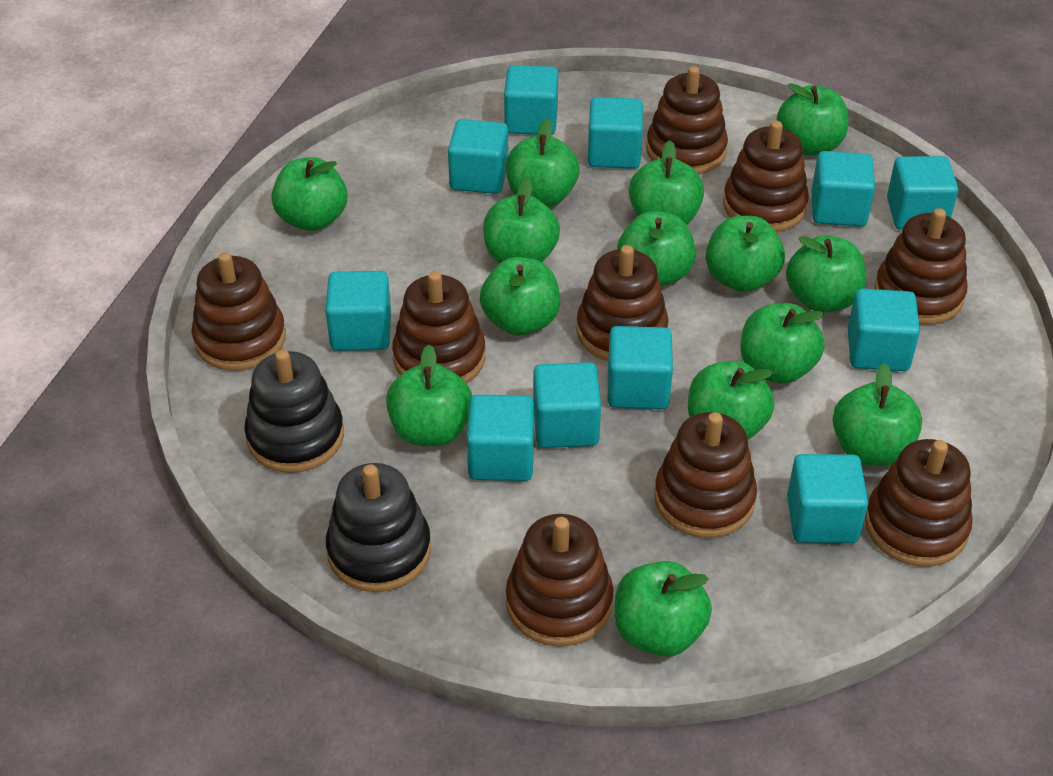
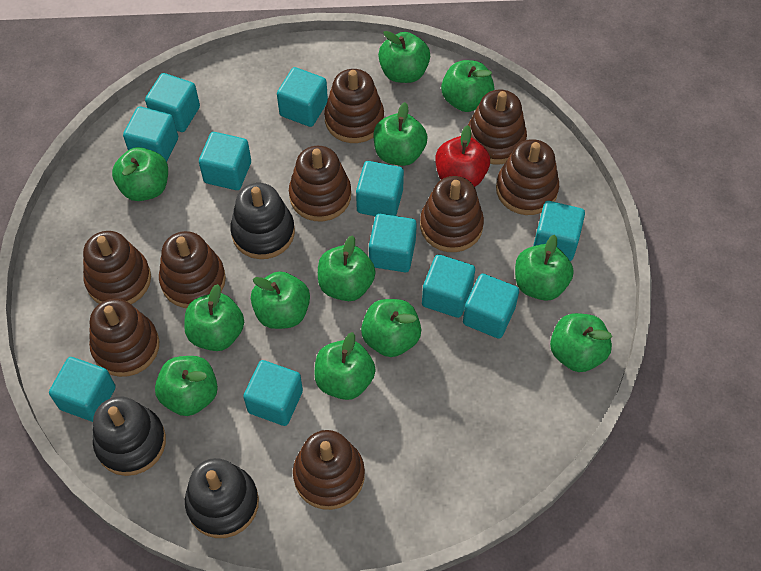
black stacking toy: [244,350,344,473] [326,463,431,592] = 2 -> [93,396,166,476] [185,458,259,538] [230,183,295,259] = 3
green apple: [271,157,348,231] [386,345,472,446] [480,257,560,335] [483,177,560,264] [506,118,579,207] [615,561,712,657] [617,211,695,286] [629,140,704,225] [688,361,775,439] [706,216,785,292] [740,303,824,384] [777,83,848,156] [786,235,866,313] [833,363,922,466] = 14 -> [112,147,168,201] [155,356,218,416] [184,284,244,351] [251,271,310,329] [314,332,375,400] [318,235,376,301] [361,299,421,357] [373,102,428,166] [378,31,430,83] [441,60,494,112] [515,235,574,301] [550,313,612,372] = 12
red apple: none = 0 -> [435,125,490,187] = 1

